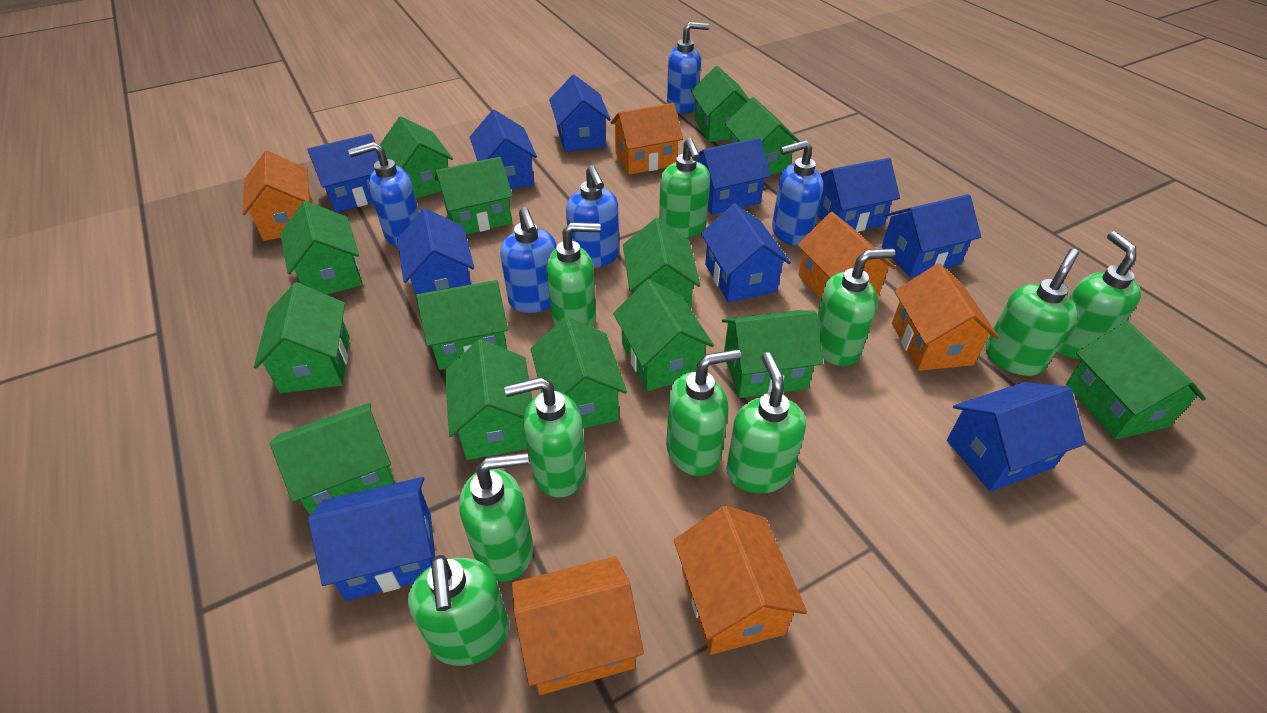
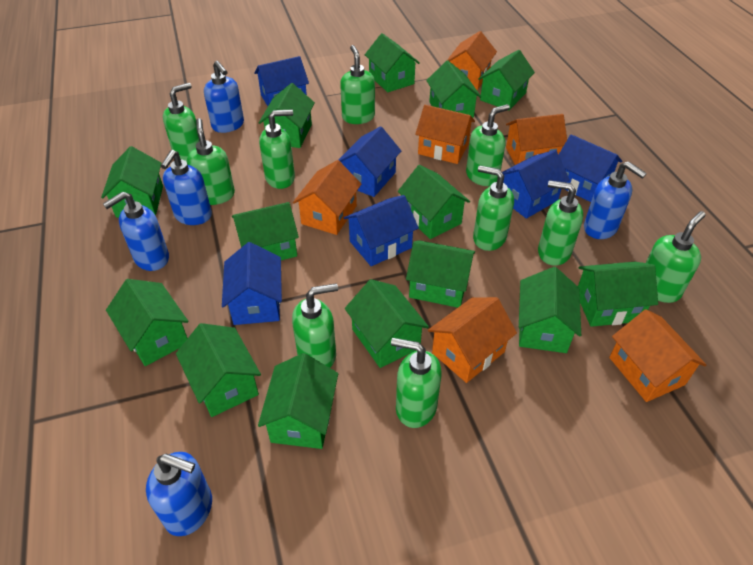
blue house: [307,133,379,212] [308,477,435,601] [397,208,474,299] [470,110,537,189] [549,75,611,152] [697,138,771,215] [701,203,791,302] [817,158,900,232] [882,194,981,277] [947,382,1086,492] = 10 -> [222,242,282,325] [254,56,309,106] [339,126,401,197] [344,195,419,266] [502,150,570,219] [559,134,622,202] = 6

